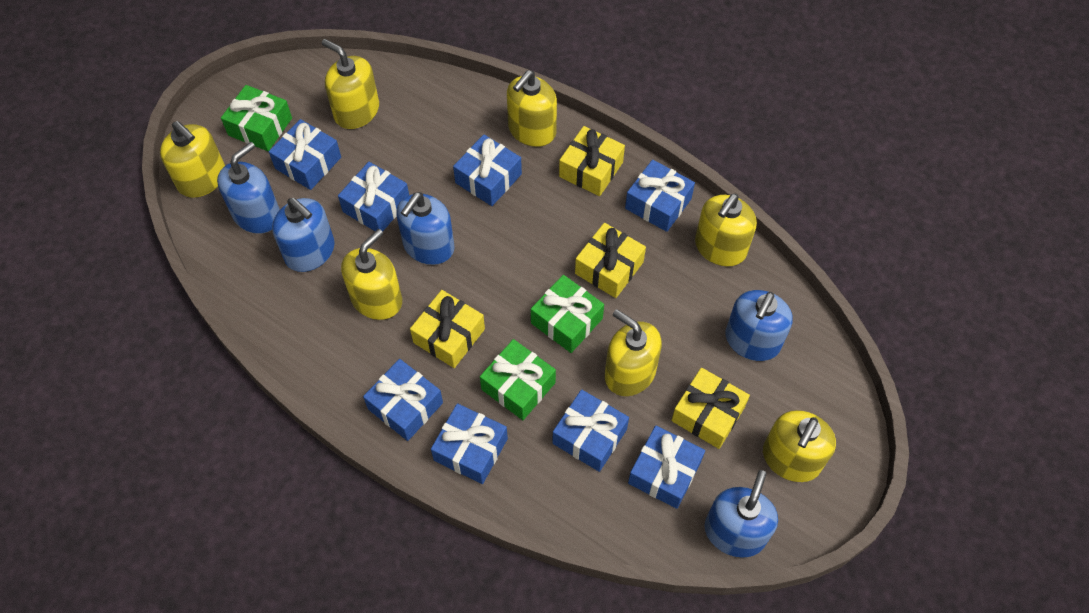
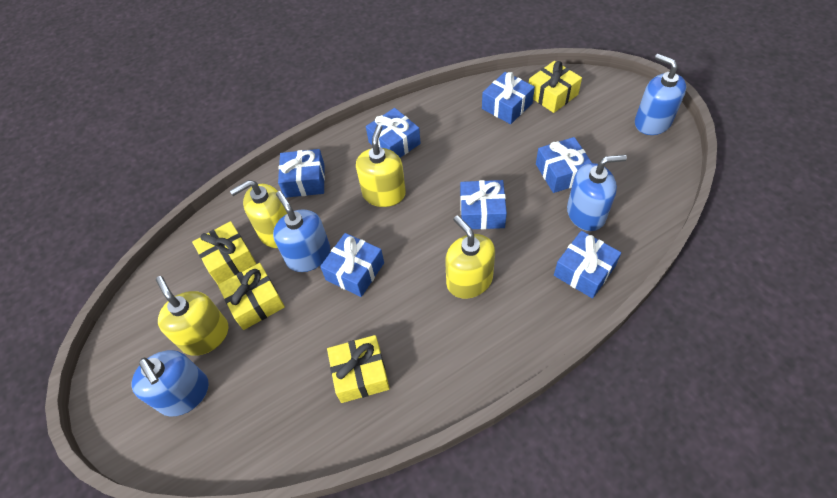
blue gift: [269,119,341,190] [338,162,409,232] [363,359,443,441] [431,403,508,484] [453,135,522,206] [553,389,629,472] [625,160,695,232] [628,426,705,509] = 8 -> [278,149,325,198] [320,233,384,297] [366,108,421,157] [460,180,507,229] [482,72,535,124] [536,137,592,193] [554,231,621,299] = 7
blue soap dispenser: [217,142,280,234] [272,198,335,272] [396,192,455,265] [705,470,778,558] [725,290,793,361] = 5 -> [132,350,209,416] [273,191,331,272] [567,155,627,231] [635,54,686,135] = 4
green gift: [221,85,292,151] [480,339,556,420] [531,275,604,353] = 3 -> none = 0
yellow soap dispenser: [160,121,225,198] [322,39,379,129] [341,229,402,320] [507,70,557,147] [605,309,662,396] [695,194,757,267] [763,410,836,482] = 7 -> [156,276,229,356] [230,180,287,248] [356,124,406,207] [445,215,495,299] = 4

